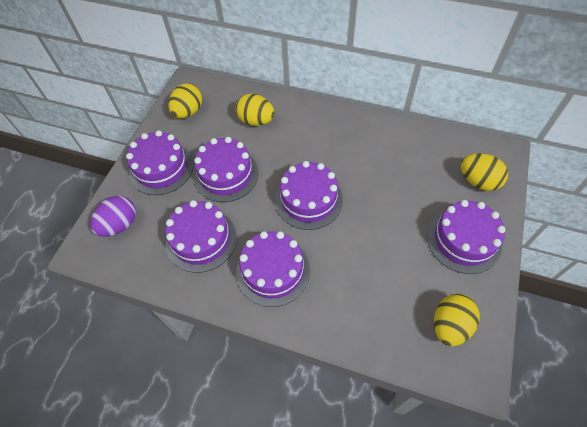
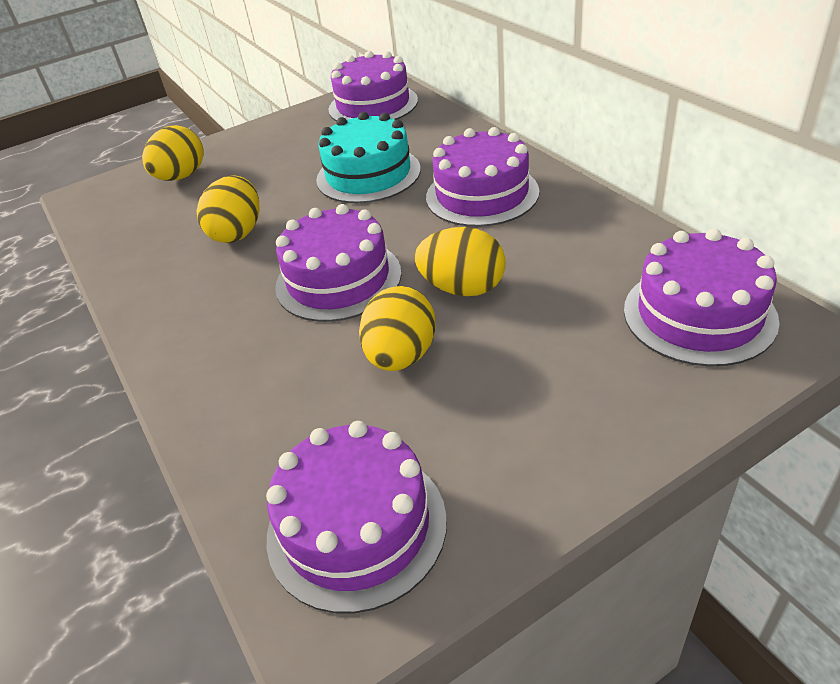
purple cake: [126,130,193,195] [165,200,237,273] [194,137,259,202] [236,231,310,307] [275,161,343,230] [427,200,506,274] = 6 -> [266,421,447,614] [275,204,402,322] [328,51,418,121] [426,127,539,227] [624,229,780,367] = 5
purple egg: [90,196,136,237] = 1 -> none = 0
turquoise cake: none = 0 -> [316,112,421,203] = 1

